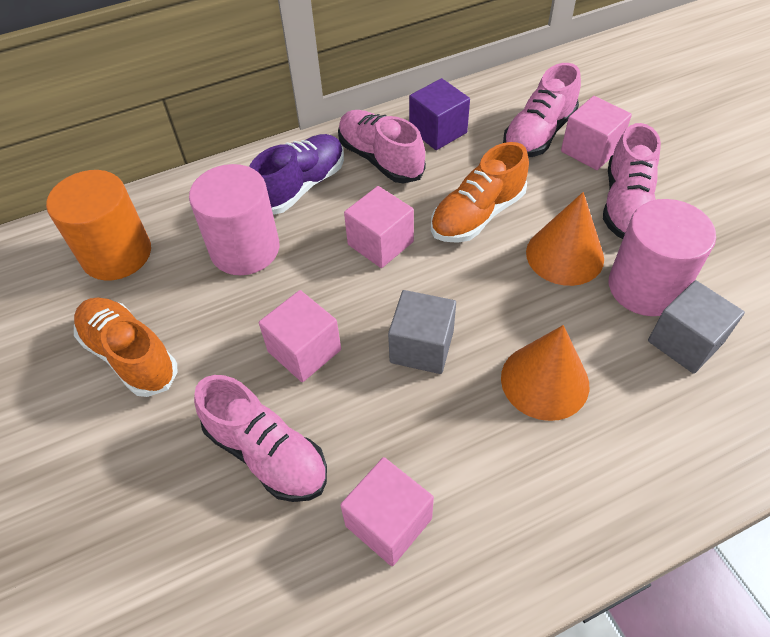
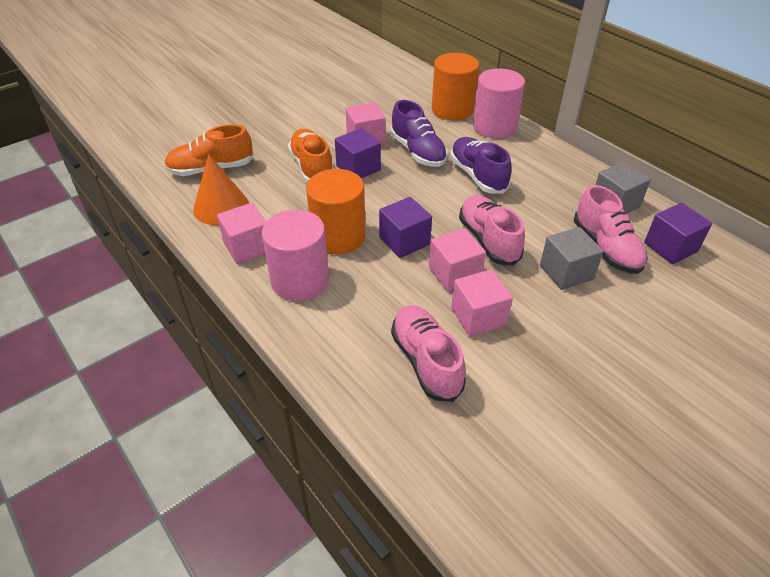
orange cone: [501,325,589,421] [526,192,604,286] = 2 -> [193,154,249,225] = 1
orange cylinder: [46,170,151,281] = 1 -> [306,169,366,254] [432,53,479,121] = 2
pink shoe: [194,375,327,502] [338,110,426,183] [503,63,581,157] [603,123,661,239] = 4 -> [391,305,466,402] [459,195,525,265] [574,185,648,274] = 3
purple cube: [409,78,470,150] = 1 -> [335,128,381,178] [379,197,432,258] [644,203,712,264] = 3
purple shoe: [249,134,344,215] = 1 -> [391,100,448,167] [450,137,511,194] = 2

